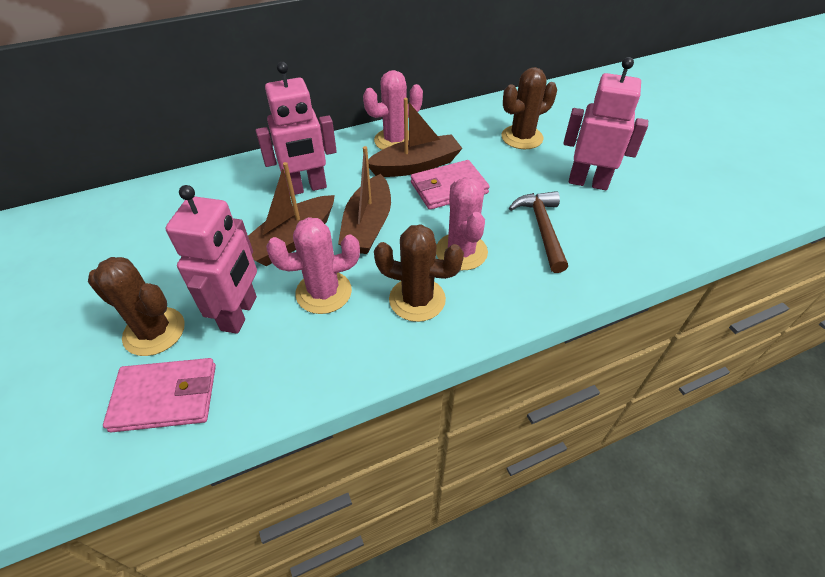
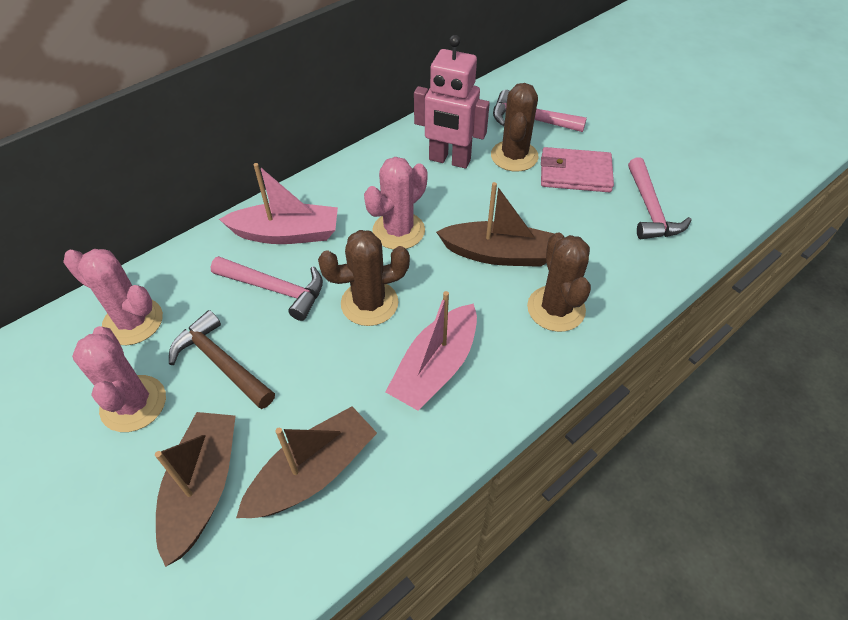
pink boat: none = 0 -> [219,163,338,244] [385,291,477,411] = 2
pink hammer: none = 0 -> [211,256,323,321] [493,90,587,132] [628,157,692,239] = 3
pink robot: [166,185,257,334] [256,62,337,195] [563,57,648,190] = 3 -> [414,35,490,169] = 1
pink wallet: [103,358,216,432] [411,160,490,210] = 2 -> [541,147,614,193] = 1

